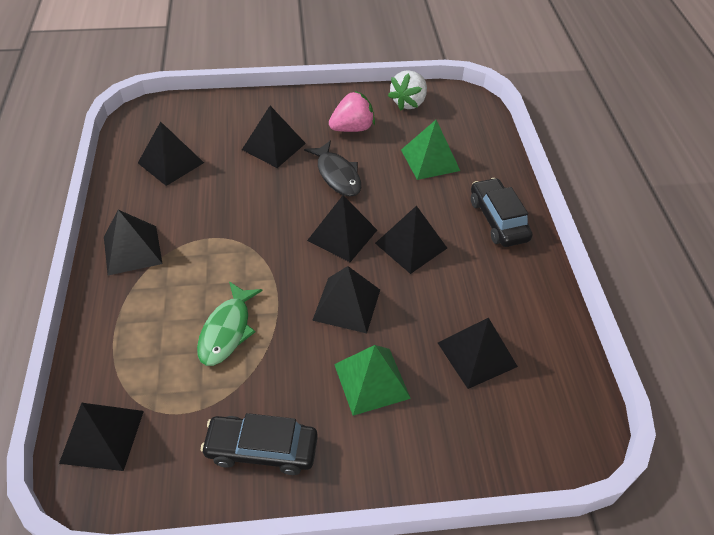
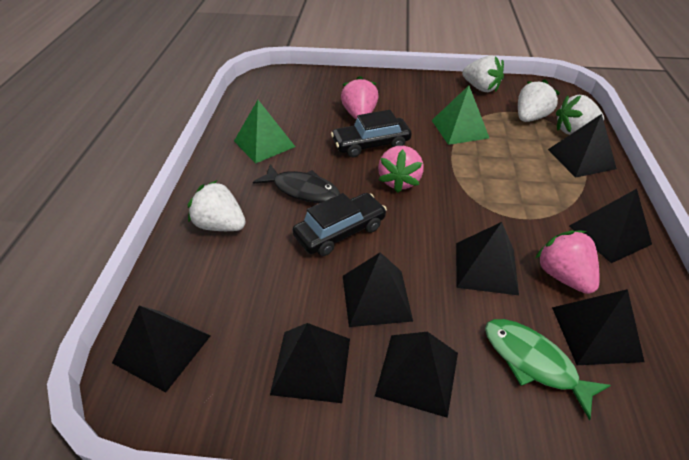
pink strawberry: [329,91,375,132] = 1 -> [341,76,379,120] [378,146,424,193] [535,231,600,294] = 3
white strawberry: [388,70,427,110] = 1 -> [188,180,246,231] [462,55,504,92] [518,79,560,122] [556,95,604,135] = 4

